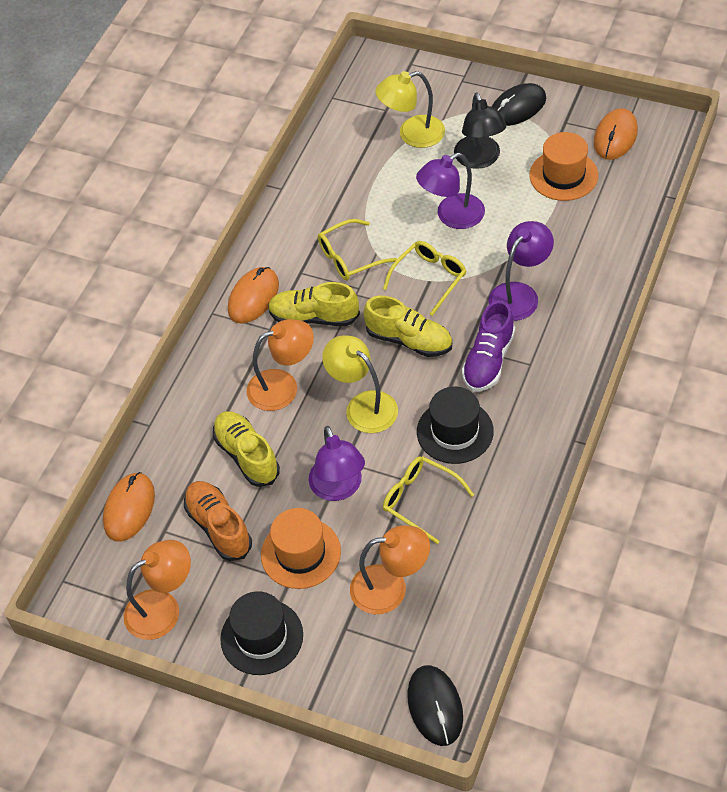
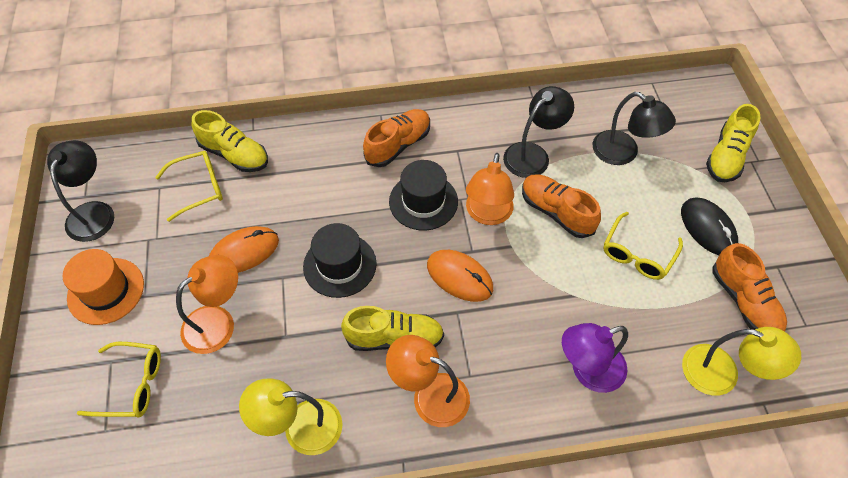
black lamp: [454,92,507,169] = 1 -> [47,140,114,242] [503,86,574,178] [593,92,676,165] = 3
black mouse: [407,665,463,746] [492,83,546,126] = 2 -> [681,198,738,255] = 1
orange hat: [261,508,341,589] [530,132,598,201] = 2 -> [63,249,144,325] = 1
orange mouse: [103,472,155,542] [228,267,279,324] [594,108,638,160] = 3 -> [209,226,279,273] [427,250,493,302] = 2
orange shoe: [184,481,252,561] = 1 -> [363,109,430,167] [522,174,601,238] [712,243,787,332] = 3
purple lamp: [308,426,365,501] [416,153,485,229] [488,221,554,321] = 3 -> [562,323,628,393] = 1
purple shoe: [462,300,515,392] = 1 -> none = 0

